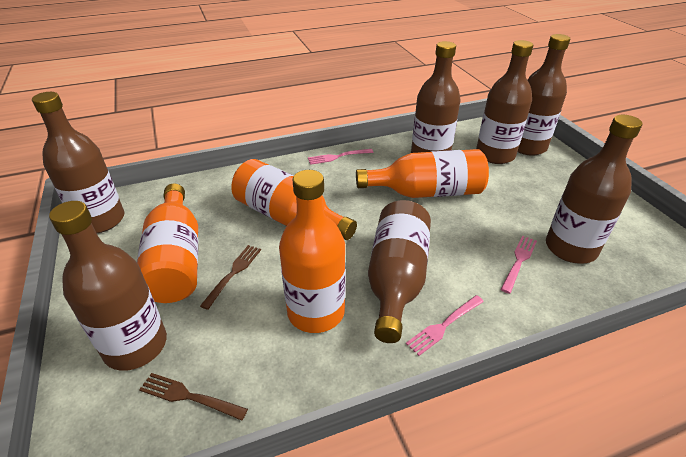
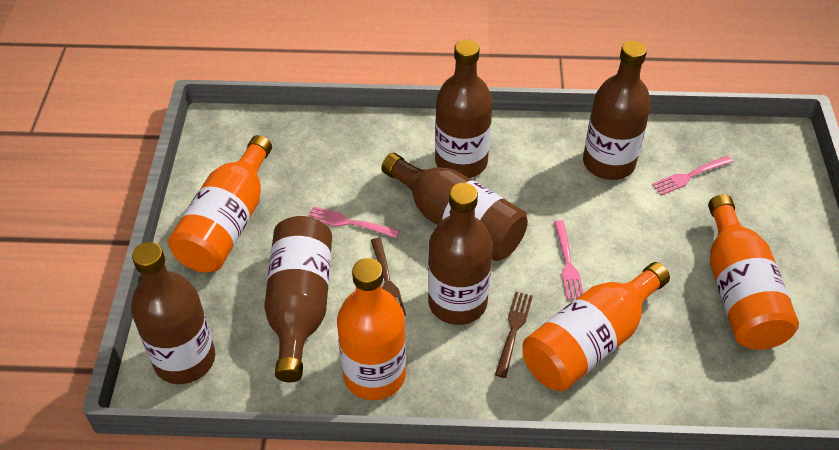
brown bottle: [32,92,124,233] [49,201,167,371] [368,200,431,343] [411,41,460,153] [476,40,533,164] [517,34,570,156] [546,115,642,263] = 7 -> [131,242,215,384] [264,216,332,382] [381,153,528,261] [428,183,493,325] [435,39,493,178] [583,40,651,180] = 6

